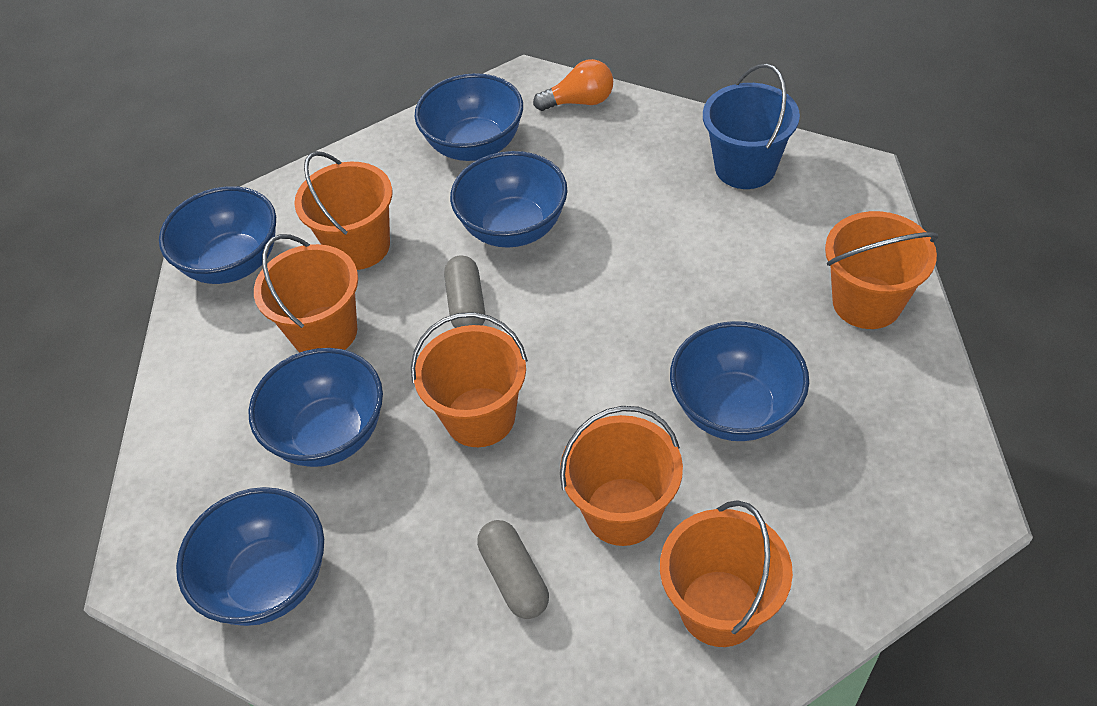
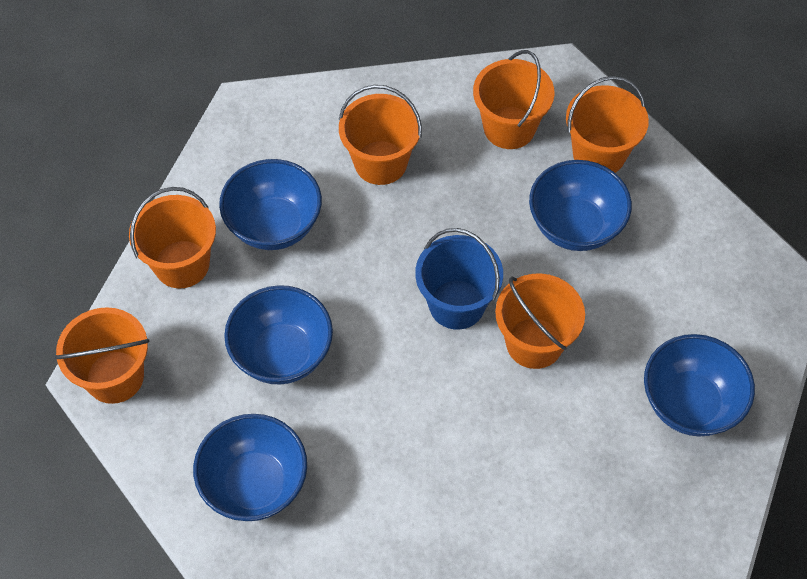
blue bowl: [159,186,276,284] [176,487,324,626] [248,348,383,467] [415,73,523,161] [450,151,568,248] [670,321,809,441] = 6 -> [193,414,307,521] [219,159,322,250] [224,285,333,385] [529,160,632,251] [644,334,755,437] = 5
grey capsule: [444,255,485,328] [477,520,549,619] = 2 -> none = 0
orange light bulb: [533,59,613,111] = 1 -> none = 0

